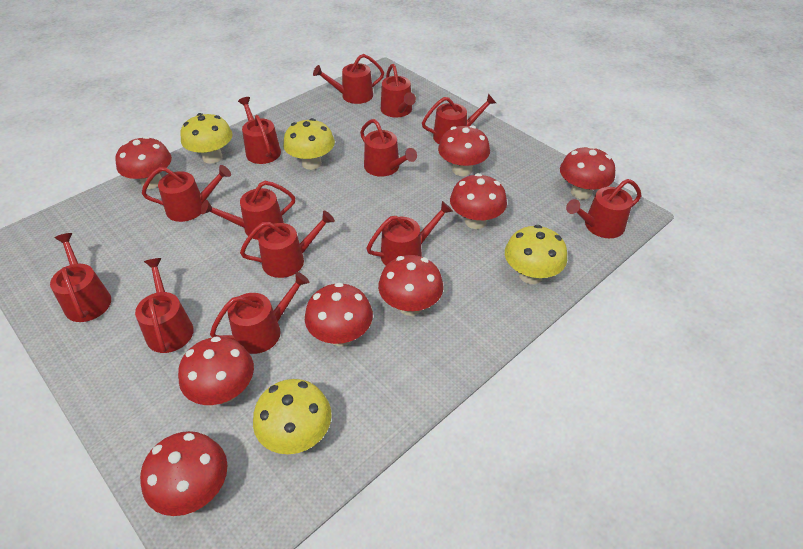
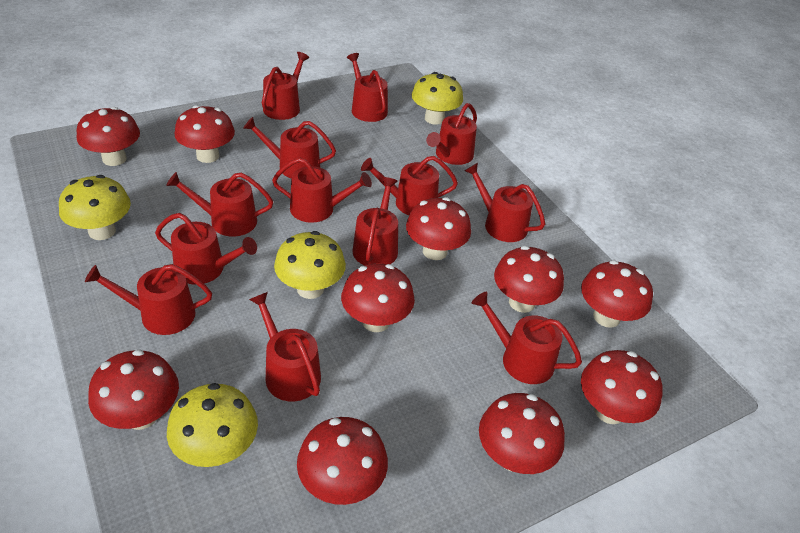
red mushroom: [115,136,172,189] [140,431,228,516] [178,336,254,405] [305,282,373,346] [378,255,443,316] [438,125,490,176] [450,173,507,229] [560,146,615,199] = 8 -> [77,107,140,166] [88,350,179,430] [175,105,235,163] [297,417,388,505] [341,263,415,332] [406,197,471,260] [479,393,565,474] [494,246,564,313] [581,260,653,328] [581,350,663,424] = 10

